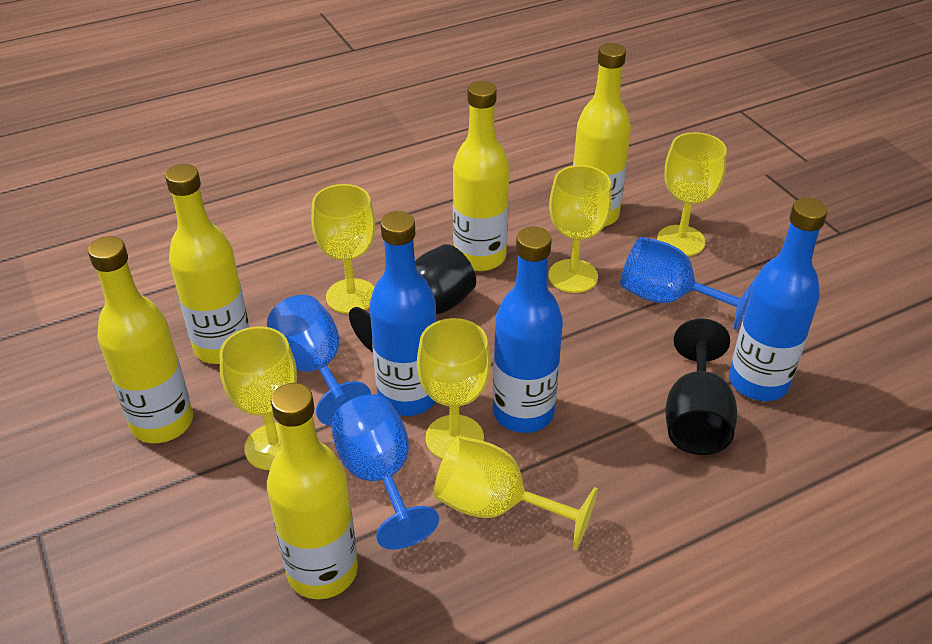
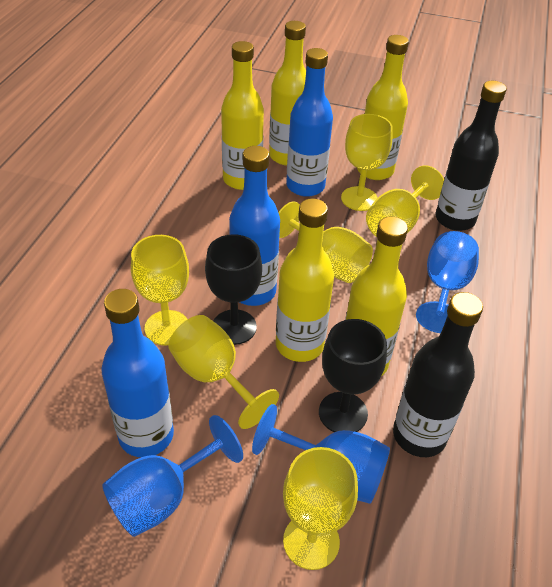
black bottle: none = 0 -> [393,292,483,457] [435,81,507,231] = 2

